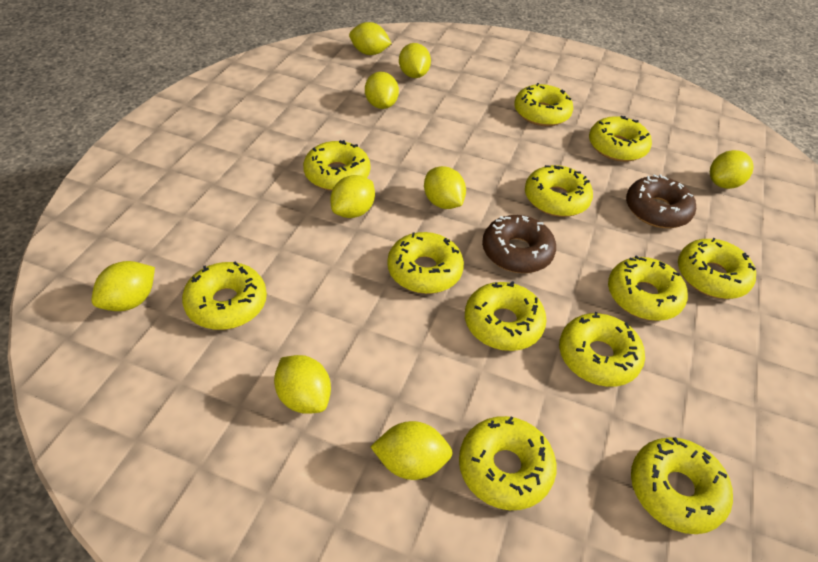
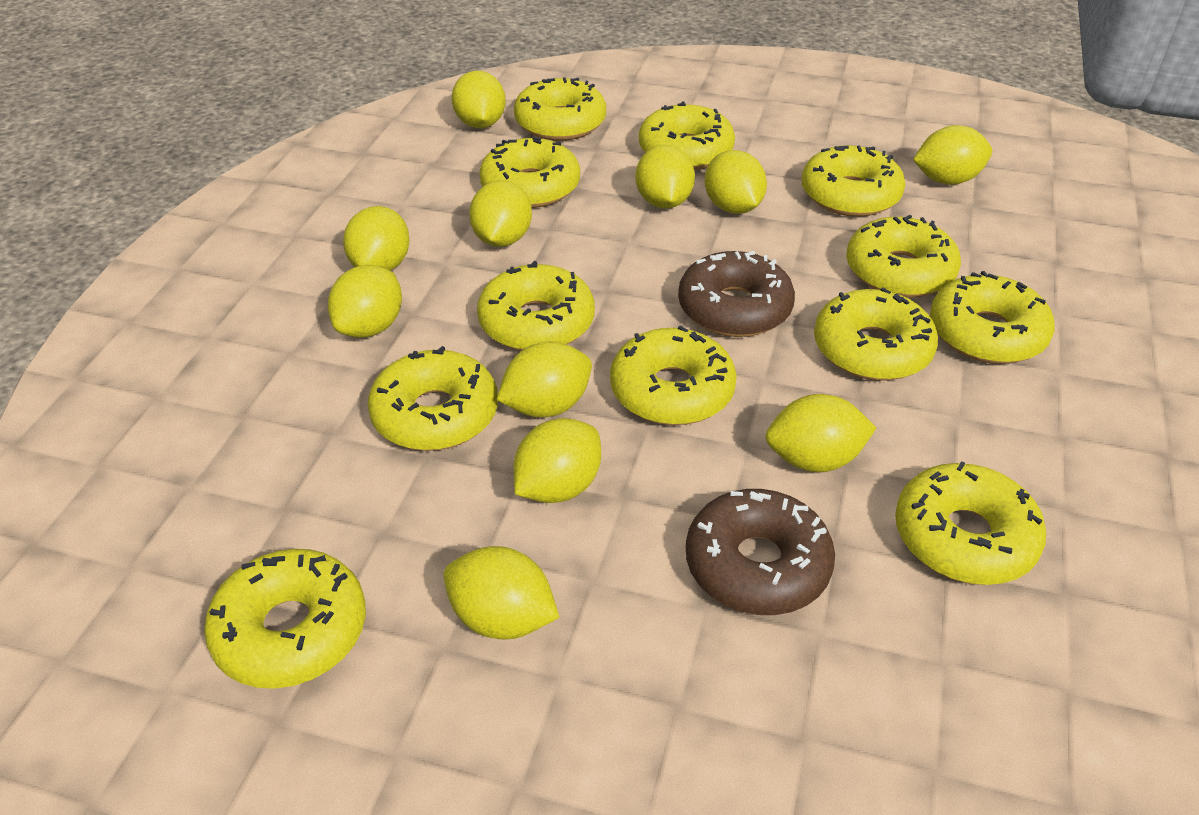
yellow lemon: [91,261,155,311] [274,355,331,414] [330,175,375,218] [349,22,392,55] [365,72,399,109] [371,421,453,480] [399,43,431,78] [424,166,466,209] [710,150,754,189] = 9 -> [328,265,402,338] [343,206,410,271] [443,546,560,640] [451,71,506,128] [469,180,532,247] [496,342,592,417] [513,418,601,503] [635,145,695,209] [705,150,767,214] [765,394,876,472] [913,125,992,185] = 11

